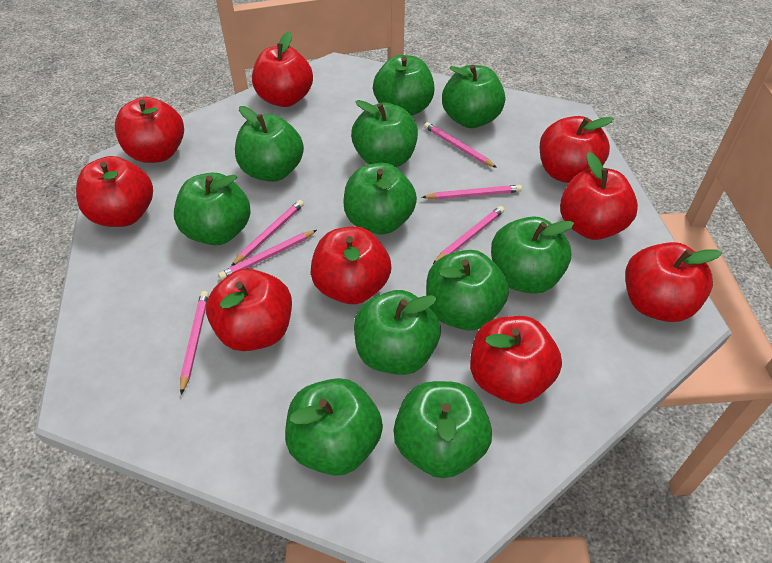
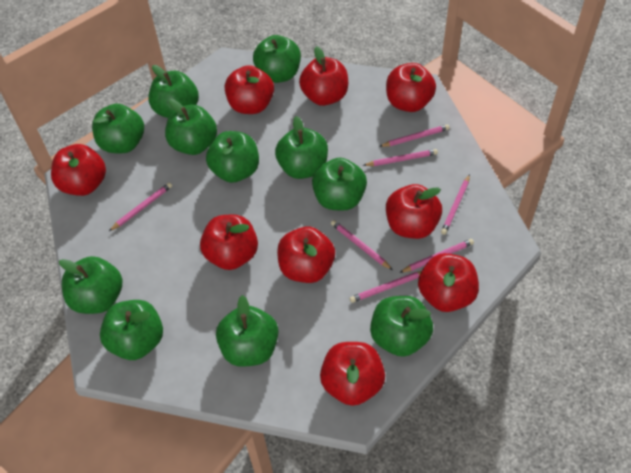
pink pencil: [180,291,209,394] [218,230,317,280] [231,200,304,266] [422,185,522,200] [424,122,497,168] [433,206,504,264] = 6 -> [109,182,172,231] [331,220,392,270] [350,271,421,303] [363,149,438,166] [379,124,450,147] [399,239,474,273] [441,174,470,235] = 7

